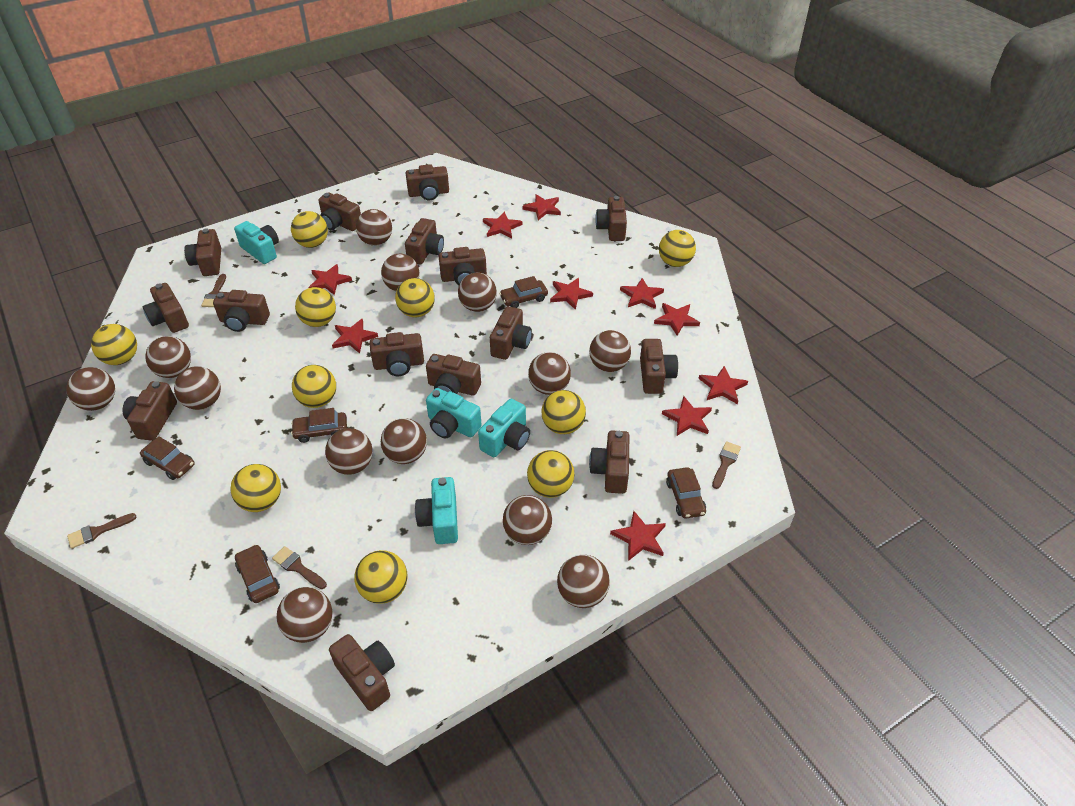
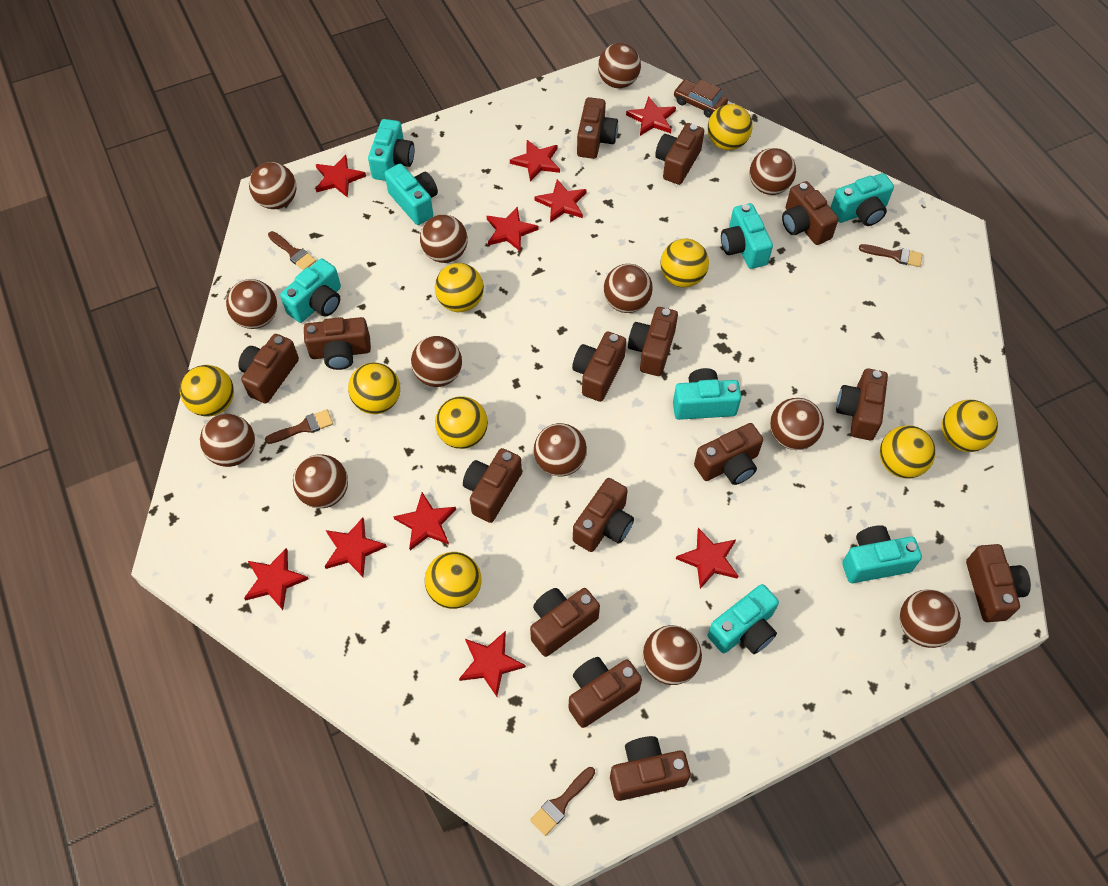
brown car: [140,436,195,480] [235,545,280,603] [291,408,347,443] [499,276,548,308] [666,467,706,519] = 5 -> [674,79,728,118] = 1
turquoise camera: [234,221,279,264] [415,477,458,544] [426,388,482,438] [478,399,530,457] = 4 -> [280,258,341,323] [368,119,414,181] [385,164,438,225] [673,368,741,420] [708,584,779,654] [721,203,773,269] [830,173,894,226] [842,525,922,583] = 8
yellow ball: [91,324,137,365] [230,464,281,512] [291,211,328,248] [292,365,336,408] [295,287,336,327] [355,550,408,604] [395,278,435,317] [527,450,574,498] [541,390,586,434] [659,230,696,267] = 10 -> [180,365,234,416] [348,363,400,414] [425,552,481,609] [435,263,484,312] [435,396,488,449] [660,239,709,287] [708,104,753,150] [880,425,936,478] [942,399,998,452] = 9

